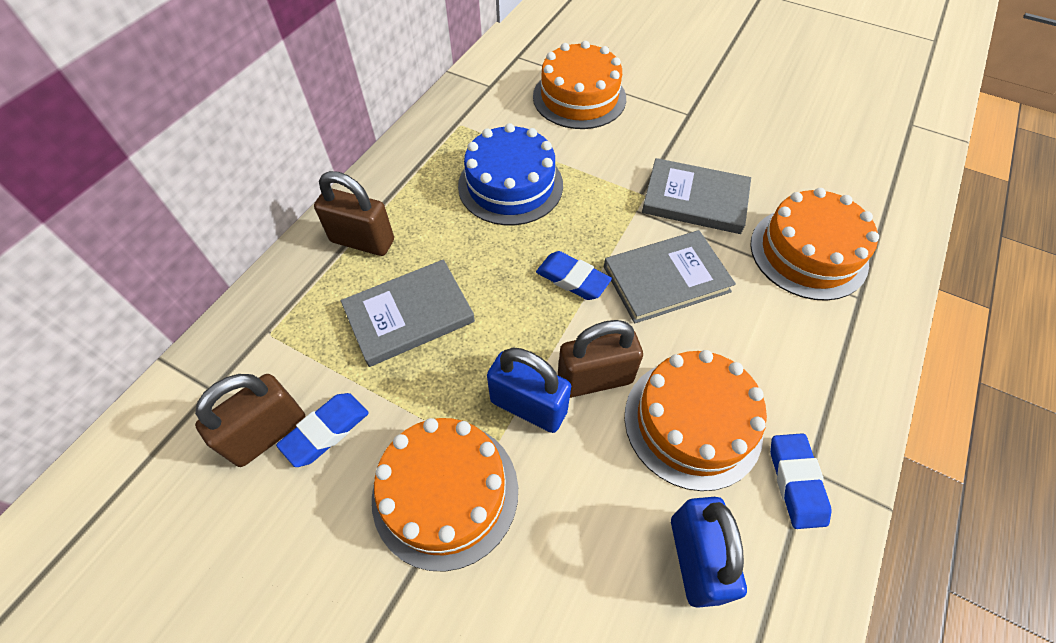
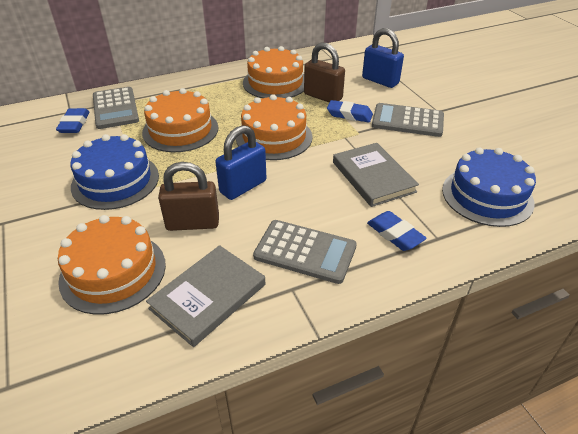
blue cake: [458,123,563,225] = 1 -> [70,134,159,210] [442,147,536,227] = 2
brown padlock: [195,374,306,467] [314,171,394,256] [558,320,643,398] = 3 -> [158,162,219,231] [304,42,345,103] = 2
grey book: [341,259,475,367] [604,230,736,323] [642,158,751,234] = 3 -> [146,245,265,347] [333,143,419,207] = 2
grey calculator: none = 0 -> [93,87,139,129] [253,220,357,284] [372,103,444,137] = 3

